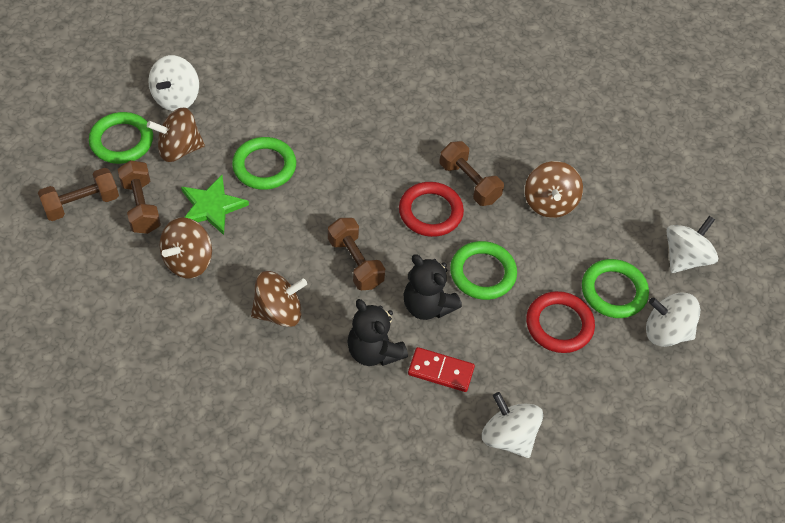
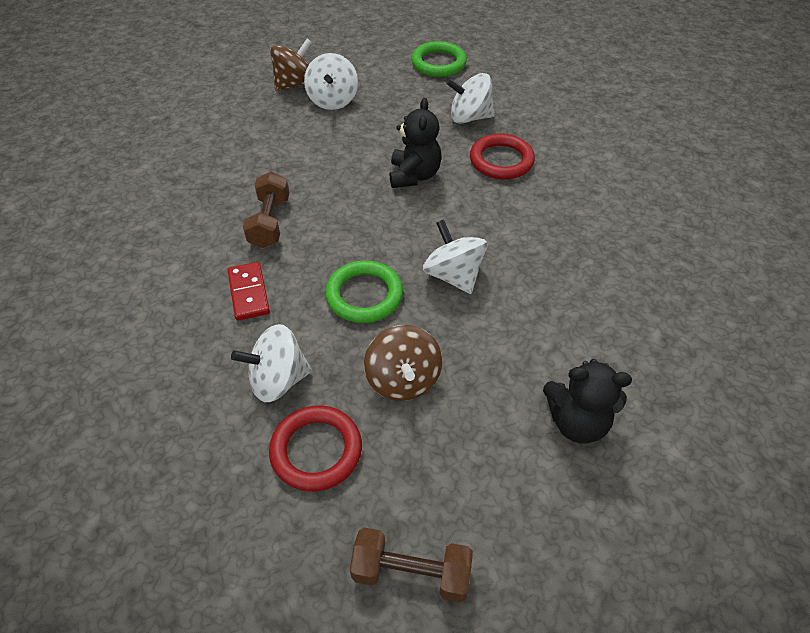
brown dumbbell: [38,168,119,221] [117,160,161,234] [328,218,385,290] [440,141,504,206] = 4 -> [243,172,289,248] [350,527,473,603] = 2
brown spinning top: [147,107,205,162] [160,217,212,278] [251,271,307,327] [525,161,583,218] = 4 -> [270,38,312,91] [364,325,442,401] = 2
green ring: [89,112,153,164] [232,137,296,190] [450,241,517,300] [582,259,649,318] = 4 -> [325,260,403,323] [411,41,467,77] = 2
green star: [181,175,249,235] = 1 -> none = 0

